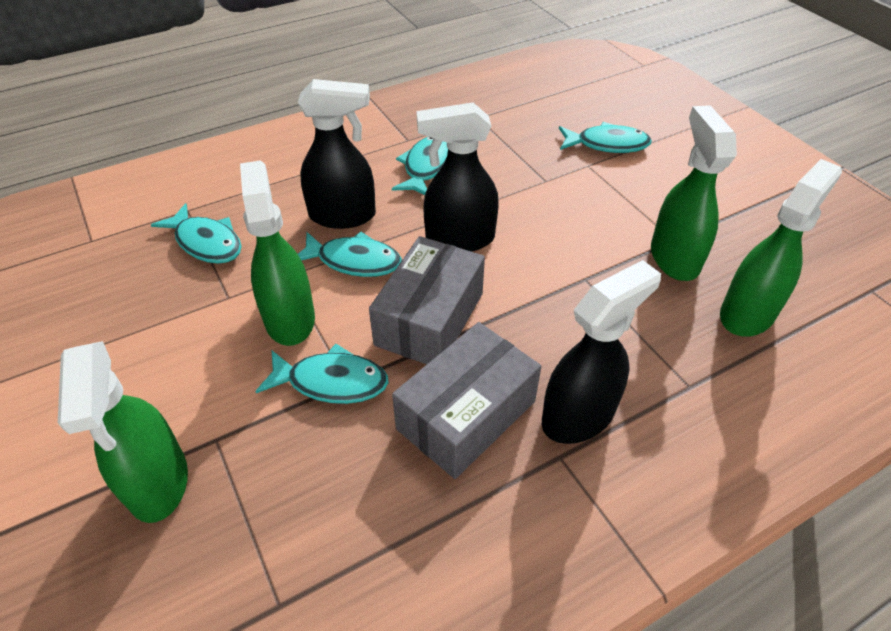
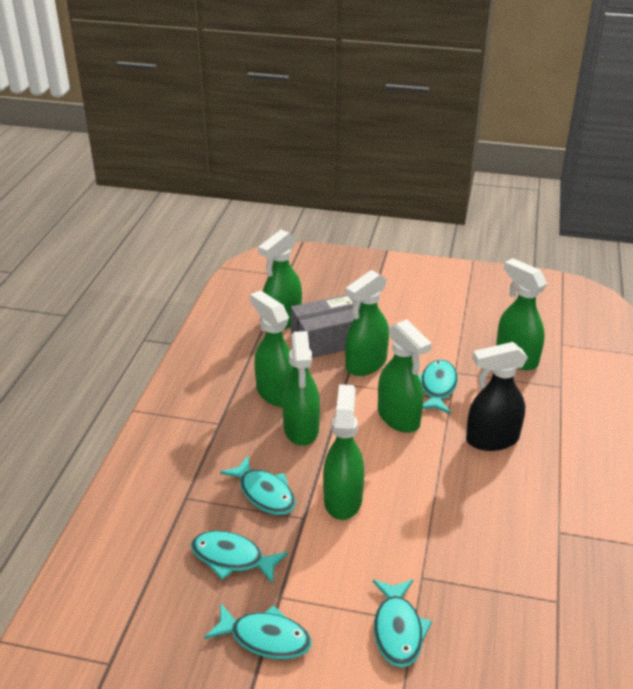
black spray bottle: [298,79,376,229] [416,102,499,252] [542,260,661,444] = 3 -> [466,342,528,451] = 1
green spray bottle: [58,341,188,523] [240,160,315,346] [651,105,737,281] [720,159,842,337] = 4 -> [250,290,293,407] [258,230,302,330] [282,331,320,446] [323,384,364,520] [345,270,389,376] [378,319,432,433] [496,258,547,370] = 7
grey box: [369,236,485,364] [392,322,541,479] = 2 -> [291,295,361,358] = 1

